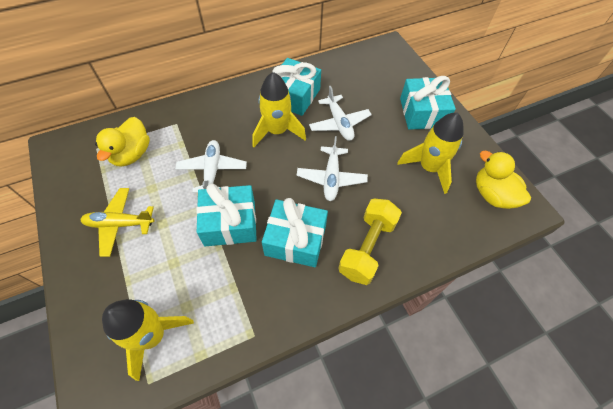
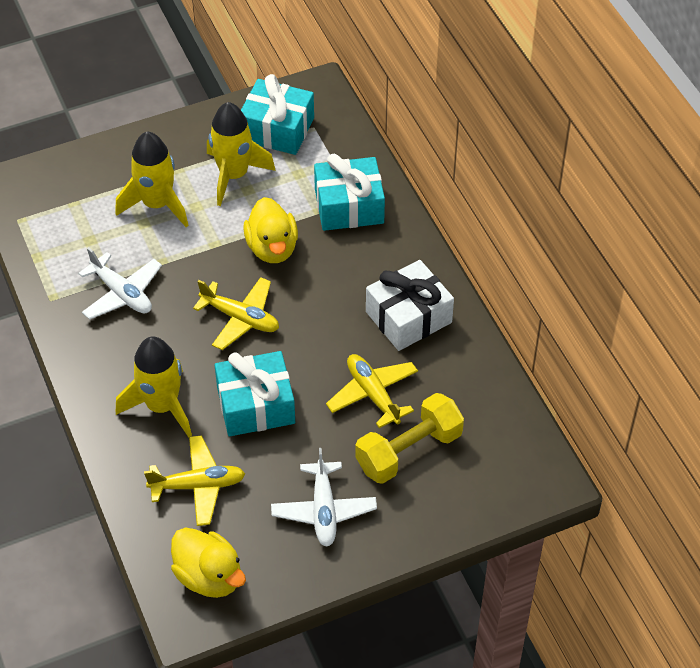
turquoise gift: [196,183,257,246] [262,198,328,267] [272,58,321,116] [400,76,456,130] = 4 -> [215,351,295,437] [241,74,314,155] [314,154,385,231] = 3
white gift: none = 0 -> [366,260,454,351] = 1
white plane: [175,140,247,193] [297,136,368,201] [309,86,372,141] = 3 -> [78,247,162,320] [271,448,377,546] = 2
yellow plane: [80,188,154,257] = 1 -> [144,435,245,526] [193,277,279,350] [326,354,418,428] = 3

